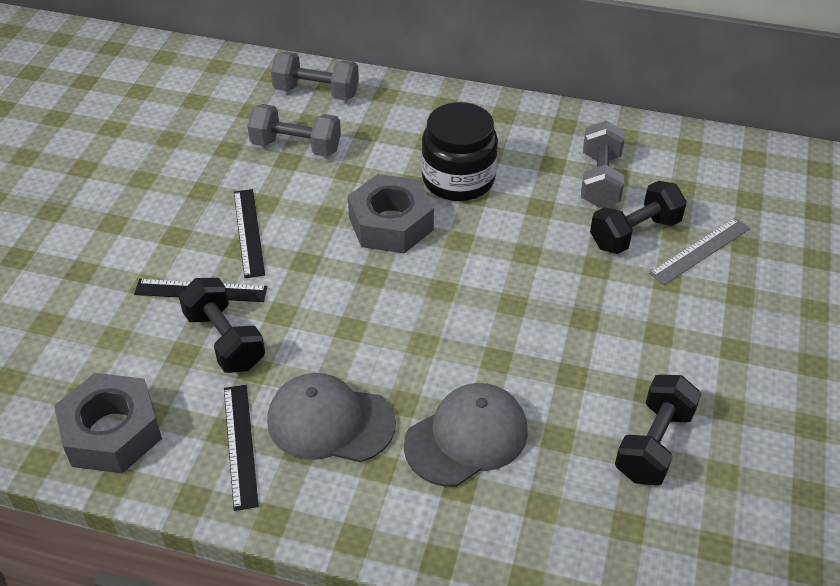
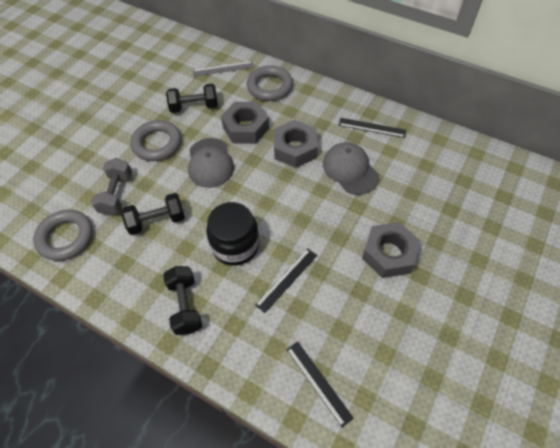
grey dumbbell: [247,104,341,157] [271,52,359,100] [581,121,625,208] = 3 -> [91,158,132,216] = 1
grey nut: [54,373,162,473] [348,174,434,254] = 2 -> [221,102,269,144] [274,120,317,168] [362,222,420,278] = 3
grey ring: none = 0 -> [33,210,93,261] [130,120,181,161] [247,65,293,101] = 3

